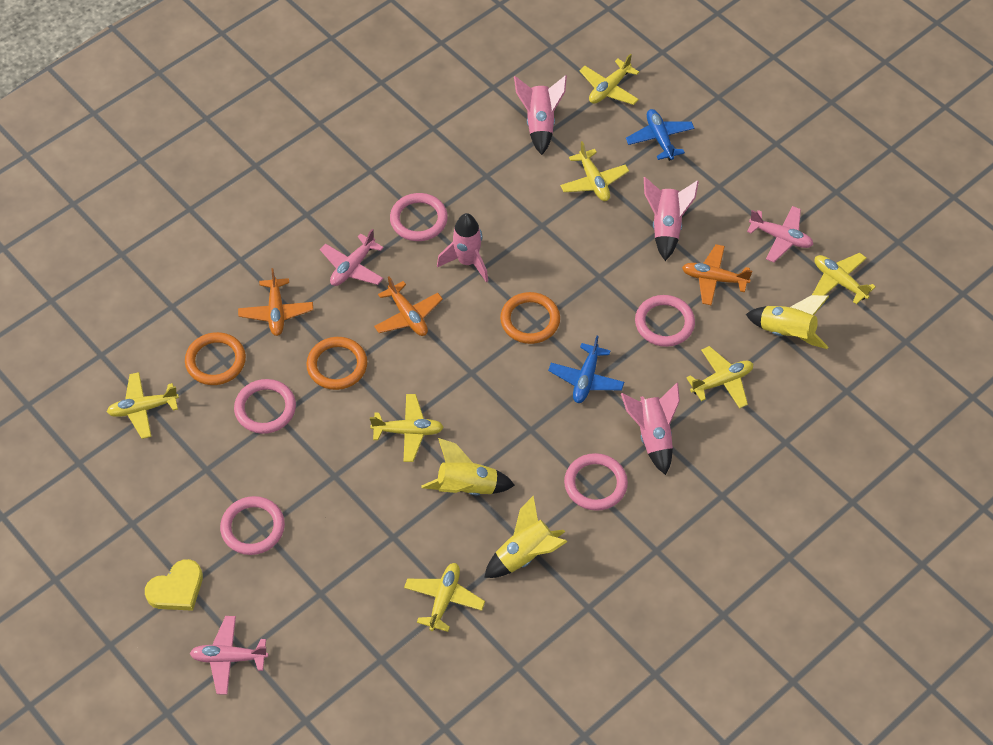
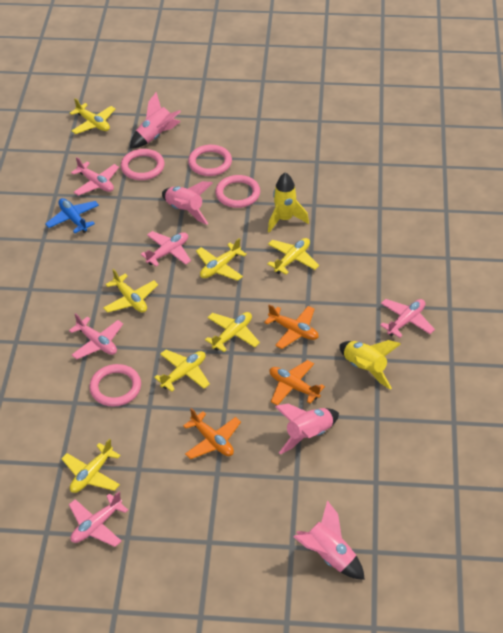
blue plane: [548,336,624,403] [626,109,695,161] = 2 -> [45,198,99,233] = 1
orange ring: [185,332,246,385] [306,337,367,390] [500,292,560,344] = 3 -> none = 0
pink plane: [190,616,268,695] [320,229,384,286] [747,206,813,262] = 3 -> [69,313,123,359] [69,491,128,547] [71,157,119,196] [141,231,191,266] [380,299,435,338] = 5
pink ring: [220,496,285,555] [234,379,296,434] [390,193,448,241] [564,453,628,511] [635,295,695,347] = 5 -> [90,364,141,407] [121,149,165,180] [188,145,232,176] [215,175,260,208] = 4
yellow heart: [145,559,203,611] = 1 -> none = 0
yellow rocket: [421,438,515,495] [484,496,567,578] [746,295,829,349] = 3 -> [268,172,309,233] [339,340,401,389] = 2

